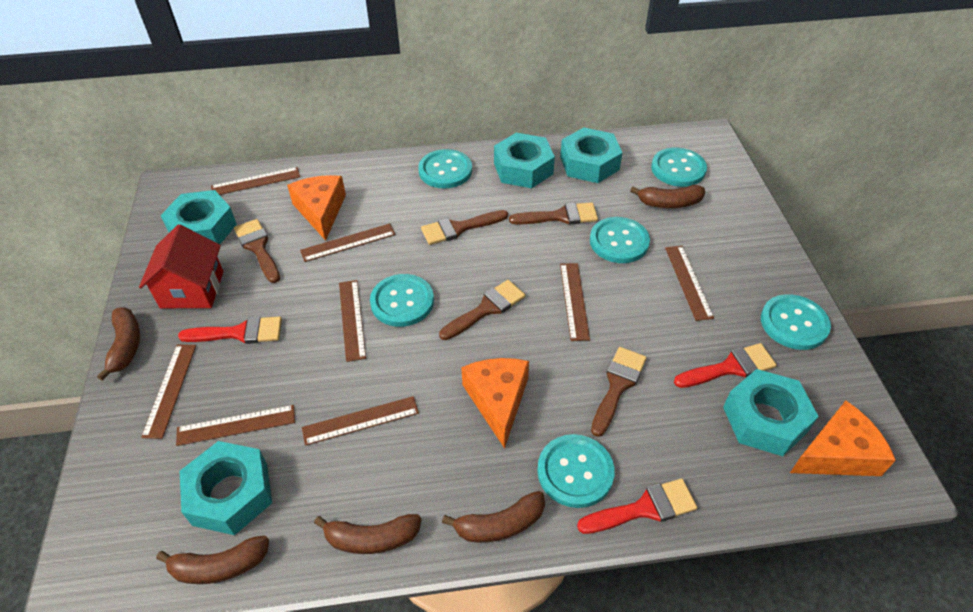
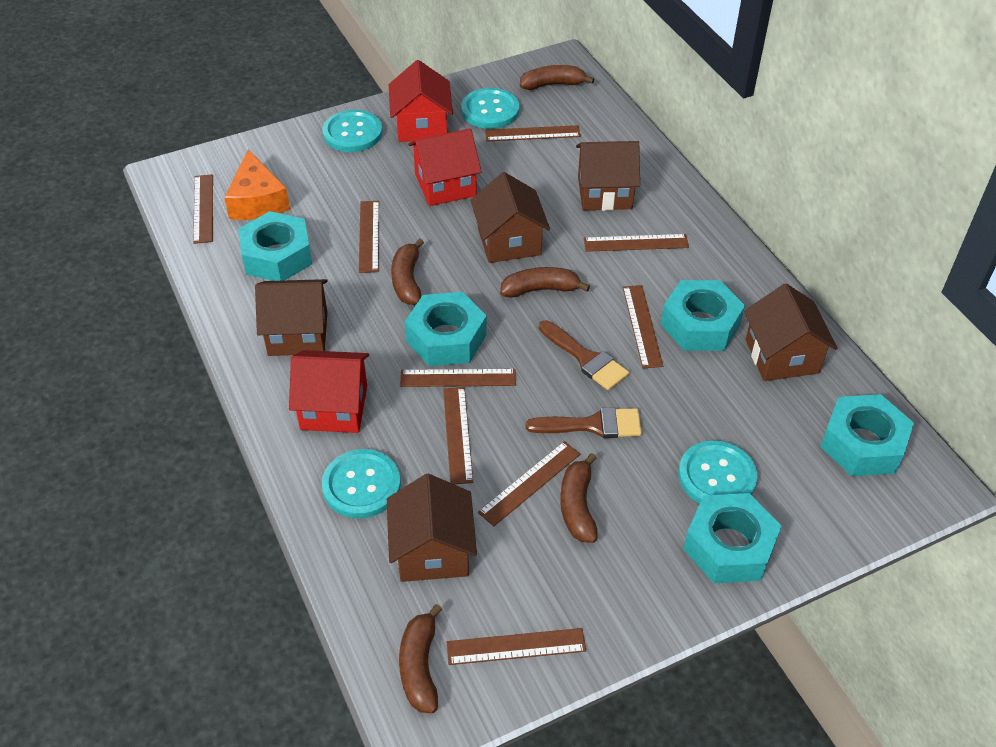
brown brush: [234,219,280,283] [421,210,508,245] [439,280,525,340] [509,202,598,225] [591,347,647,437] = 5 -> [526,407,642,438] [539,320,629,391] = 2
brown house: none = 0 -> [255,279,328,356] [387,474,477,582] [470,172,550,263] [576,141,640,211] [744,283,837,381] = 5
brown ruler: [141,344,196,439] [176,405,295,446] [211,167,300,195] [300,223,395,262] [302,396,419,446] [339,280,366,362] [560,263,590,341] [665,246,714,321] = 8 -> [193,174,213,244] [359,201,379,273] [400,369,516,387] [443,387,473,484] [447,628,586,665] [478,441,580,526] [485,125,581,141] [584,234,689,252] [623,285,663,368] = 9
orange cheese: [287,175,346,241] [461,358,529,449] [790,400,896,476] = 3 -> [224,150,290,220] = 1
red brush: [178,316,282,344] [577,478,697,534] [674,343,777,388] = 3 -> none = 0
red house: [139,225,223,308] = 1 -> [289,350,369,433] [389,60,453,142] [408,129,482,206] = 3
turquoise button: [370,274,434,327] [418,149,472,189] [537,434,615,508] [590,217,650,263] [651,148,707,187] [761,294,831,350] = 6 -> [322,110,383,152] [322,449,401,518] [461,88,519,129] [678,441,758,504] = 4

